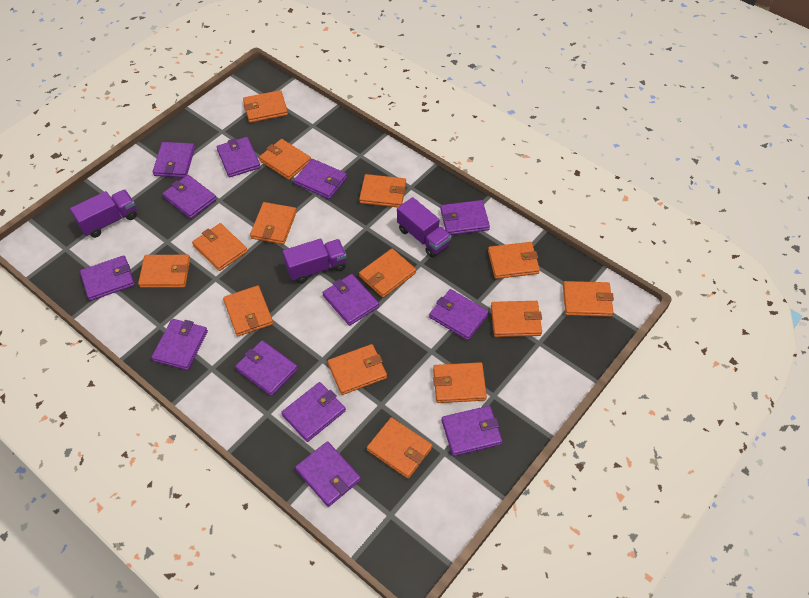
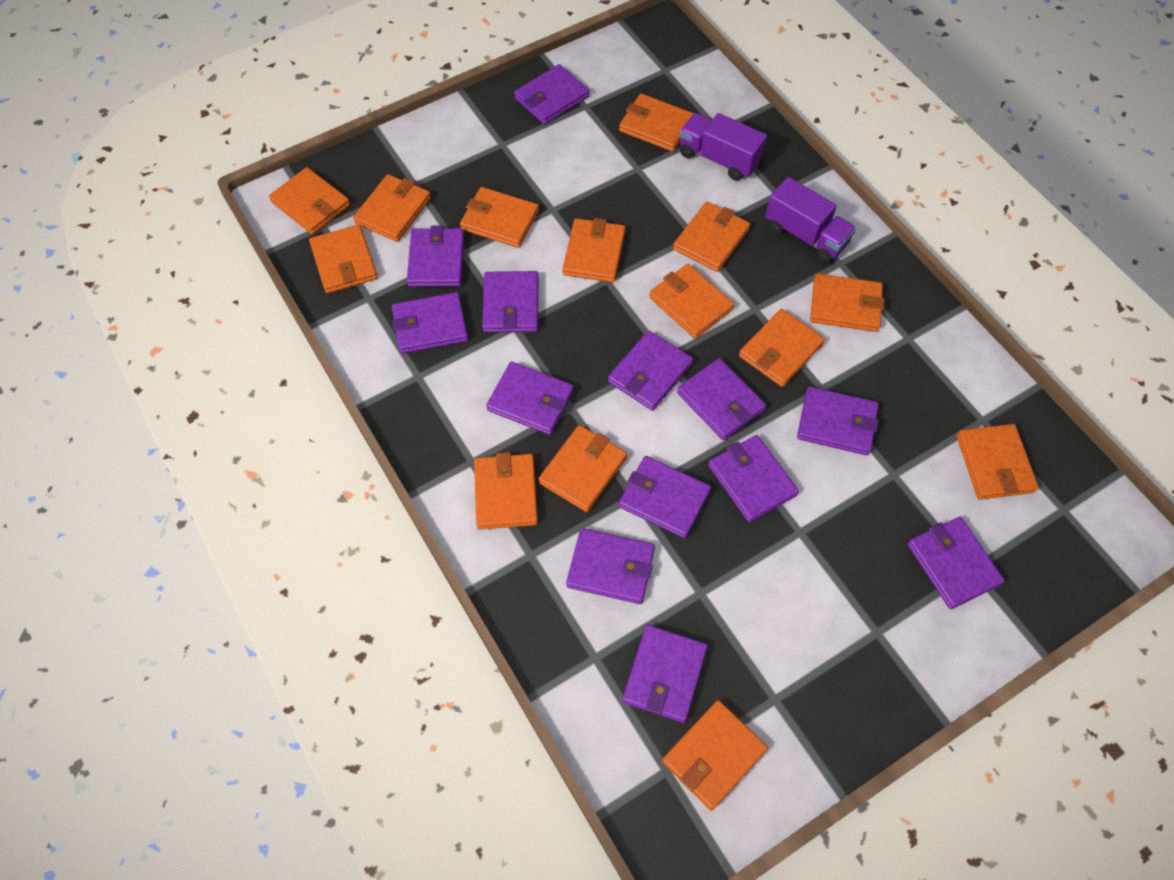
purple truck: [70,190,137,238] [282,239,347,284] [397,197,451,257] = 3 -> [679,113,767,181] [765,177,856,263] = 2

